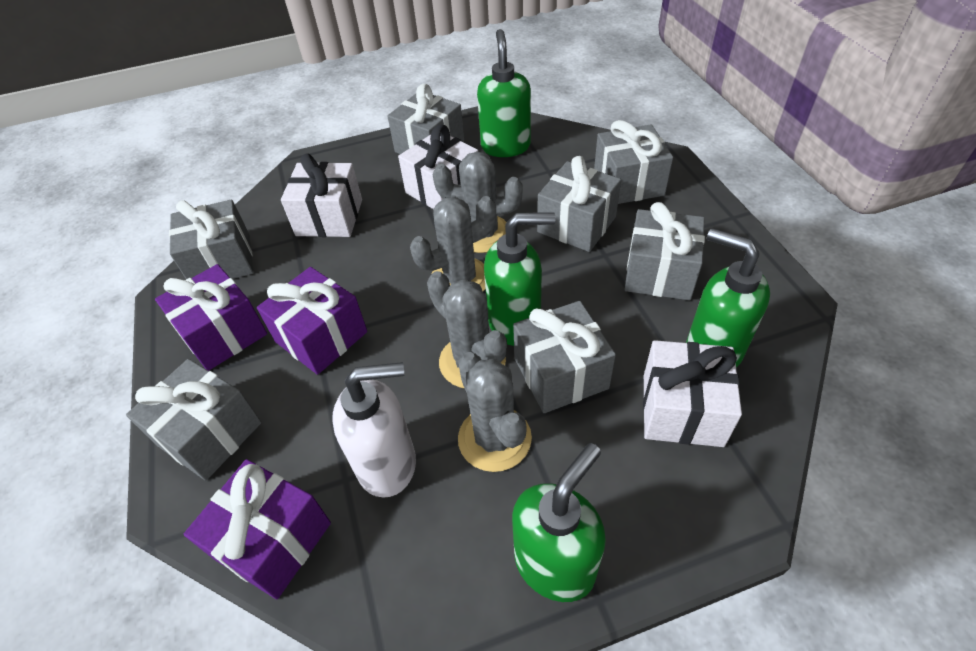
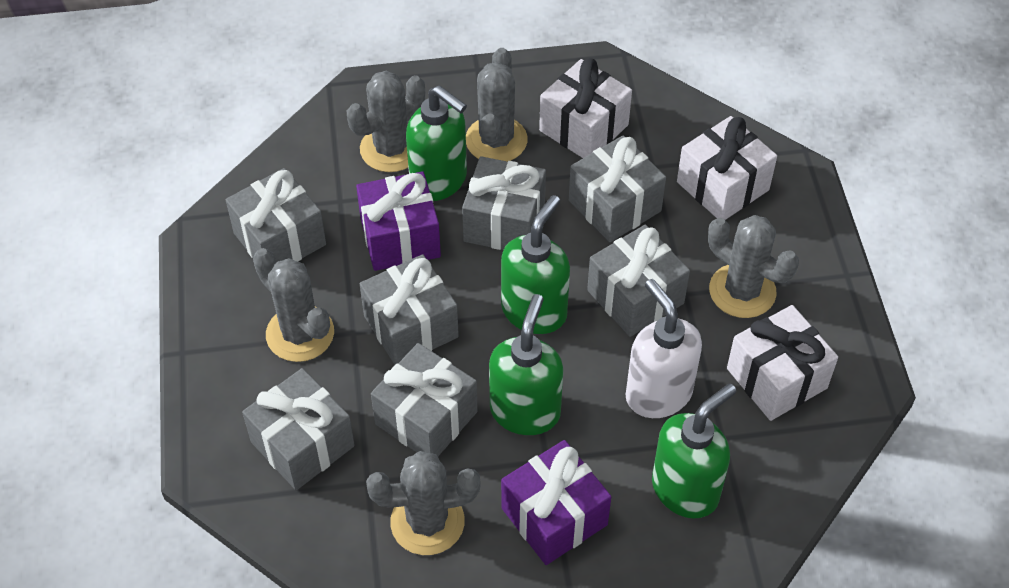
grey cactus: [410,196,496,291] [427,271,507,388] [433,152,523,253] [458,352,532,472] = 4 -> [253,248,334,362] [347,71,425,172] [366,451,481,555] [466,48,528,162] [708,215,799,318] = 5
purple gift: [155,264,267,371] [184,459,331,599] [257,267,367,375] = 3 -> [356,171,441,271] [501,440,611,565] = 2

